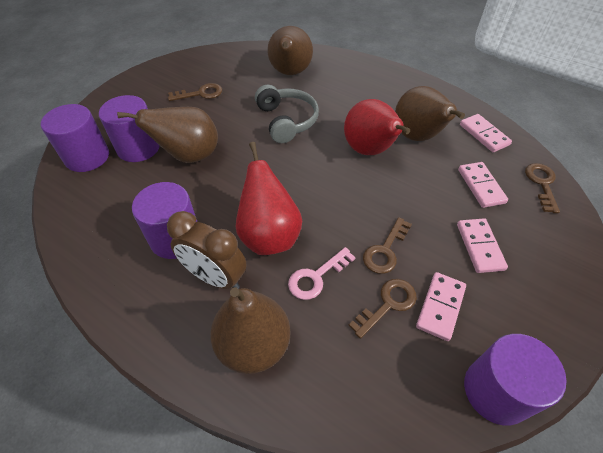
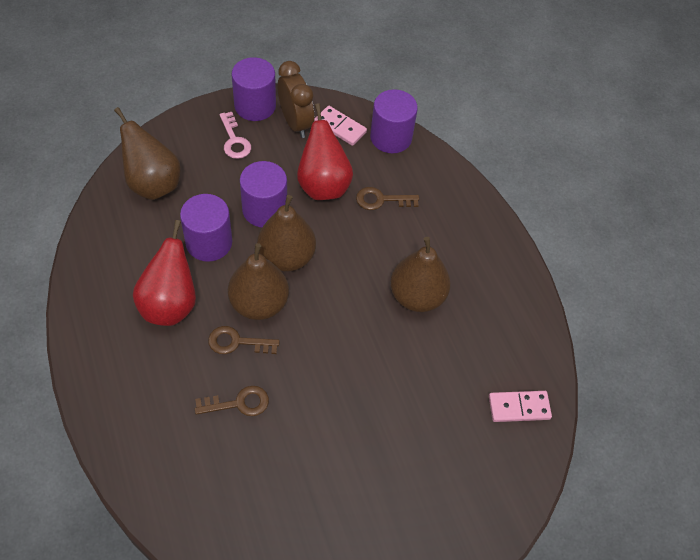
brown key: [168,83,222,101] [348,279,417,339] [363,217,412,274] [525,163,560,213] = 4 -> [195,386,269,416] [208,326,280,354] [356,187,419,210] = 3
grey headphones: [255,85,319,143] = 1 -> none = 0
pink domino: [416,272,466,341] [457,218,508,273] [458,162,508,208] [460,114,512,152] = 4 -> [314,106,367,146] [489,391,552,422] = 2

